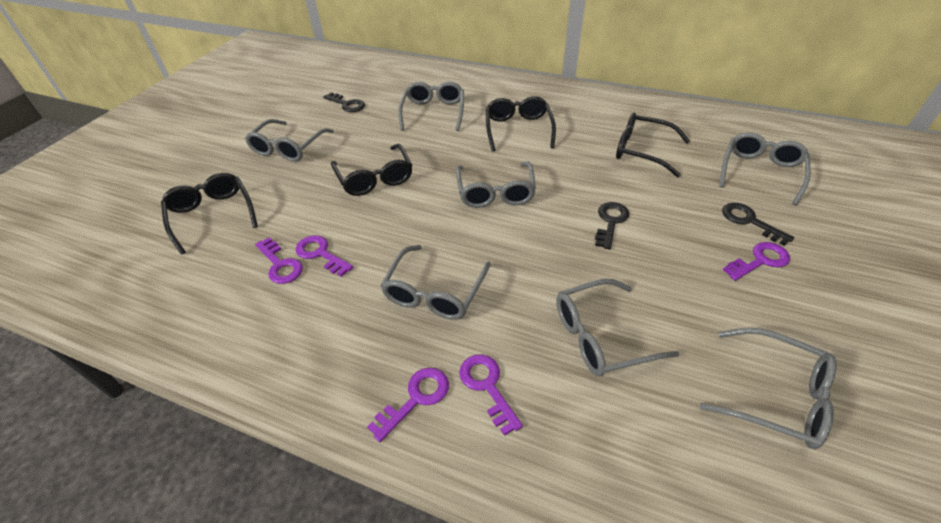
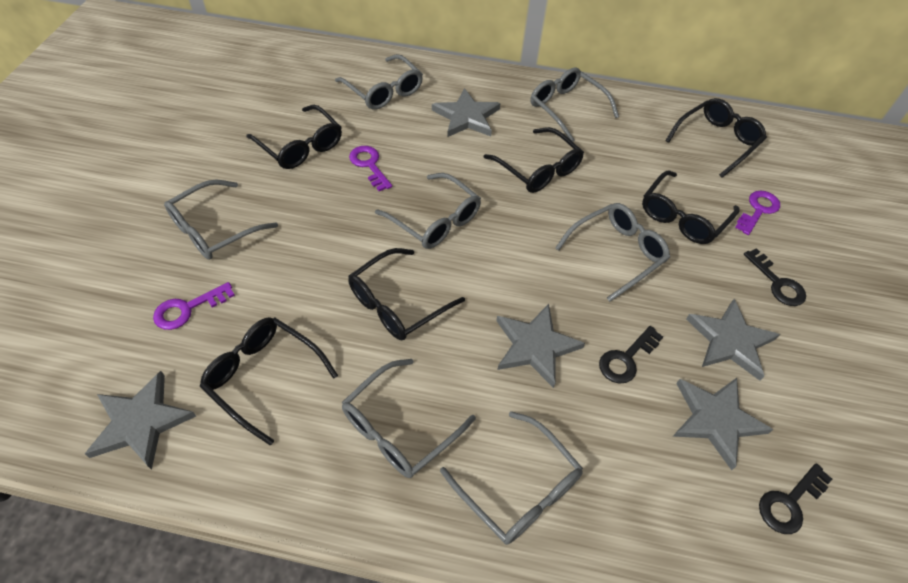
black glasses: [161,173,258,255] [331,144,412,196] [486,96,556,152] [616,112,690,177] = 4 -> [199,317,338,445] [247,105,342,169] [348,248,465,340] [484,127,584,193] [642,170,740,244] [665,98,767,178] = 6
grey star: none = 0 -> [85,371,196,470] [432,88,500,137] [496,304,585,388] [672,378,773,470] [686,299,780,381] = 5
purple key: [255,238,303,284] [296,235,353,277] [367,368,449,442] [459,355,523,436] [723,242,790,281] = 5 -> [153,282,235,330] [349,146,392,191] [735,191,780,235] = 3

